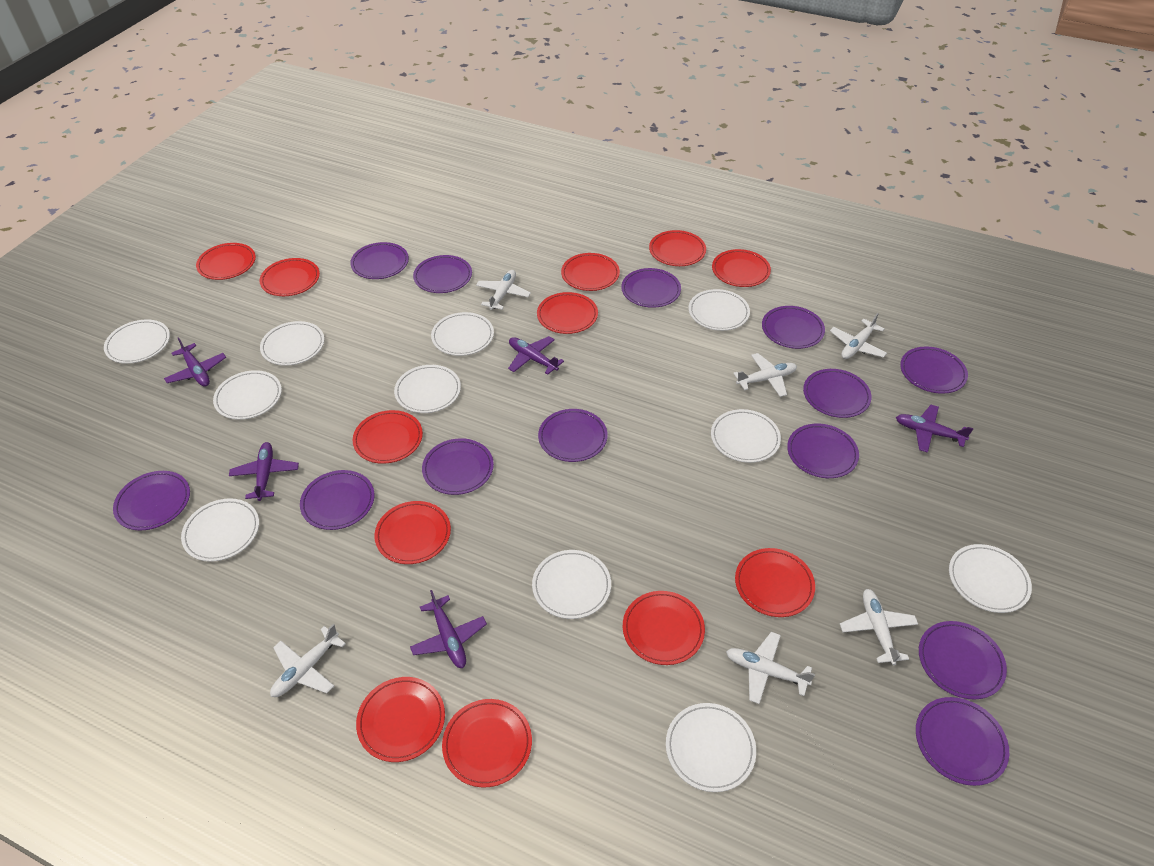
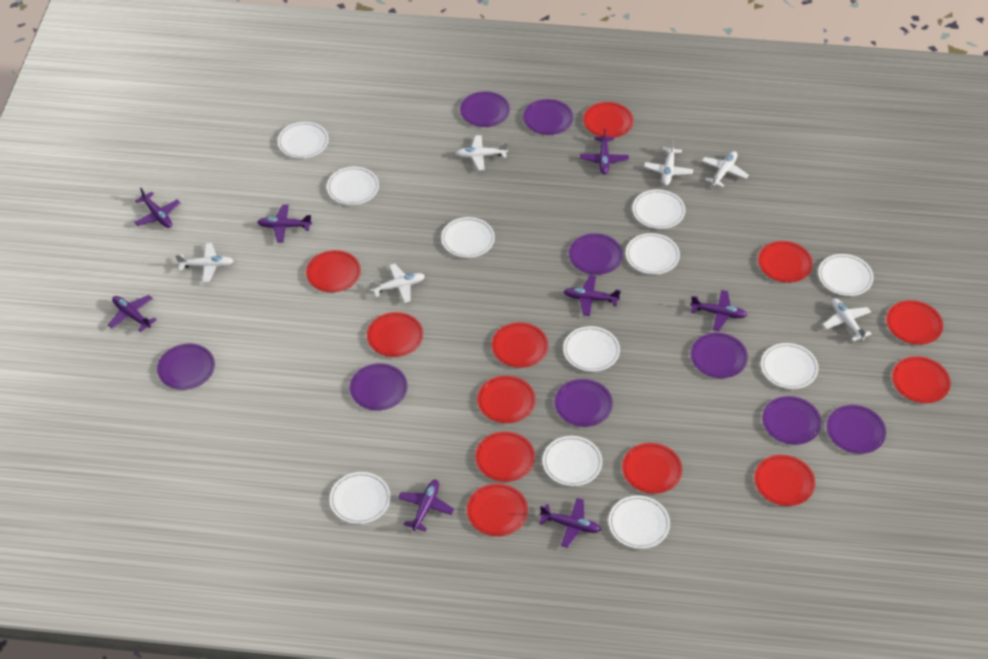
purple plane: [164,337,226,387] [229,442,299,501] [410,590,487,668] [508,336,564,375] [896,405,973,453] = 5 -> [108,295,157,332] [134,188,180,228] [257,204,312,242] [398,480,454,532] [539,498,601,548] [563,275,621,316] [580,128,629,174] [690,290,747,331] = 8
purple plate: [113,471,190,531] [300,470,375,530] [350,242,409,279] [413,255,472,293] [422,438,494,495] [538,409,608,462] [621,268,681,308] [762,306,825,349] [787,424,859,478] [803,369,871,418] [900,346,968,394] [916,697,1009,786] [919,621,1007,700] = 13 -> [157,344,215,390] [350,363,408,410] [460,91,510,127] [523,99,574,135] [555,379,613,427] [569,233,623,275] [691,333,748,378] [762,396,822,445] [826,405,886,454] = 9

